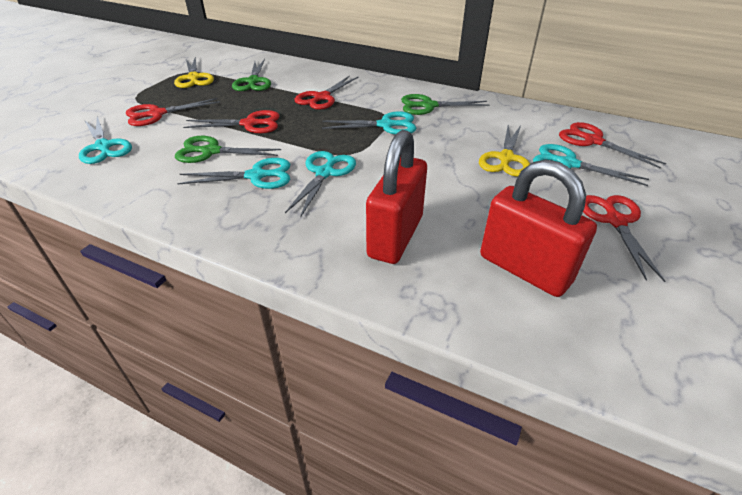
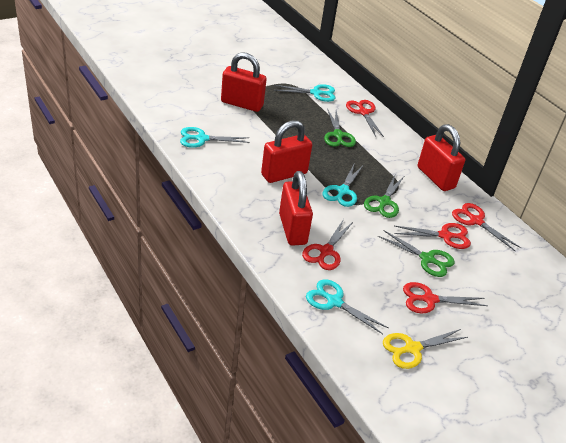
red padlock: [366,130,427,264] [480,160,597,297] = 2 -> [221,52,267,112] [261,120,312,183] [279,171,313,246] [418,124,465,191] = 4
turquoise scissors: [79,117,132,164] [177,158,290,189] [285,151,356,218] [322,111,416,135] [533,144,649,186] = 5 -> [180,127,250,148] [274,84,335,102] [306,279,388,334] [322,165,363,207] = 4
yellow scissors: [174,56,214,88] [479,125,530,177] = 2 -> [383,329,468,369] = 1

